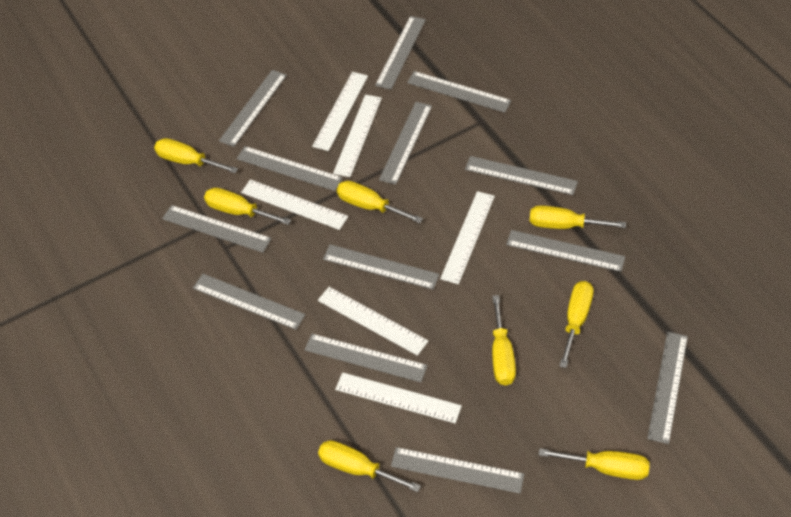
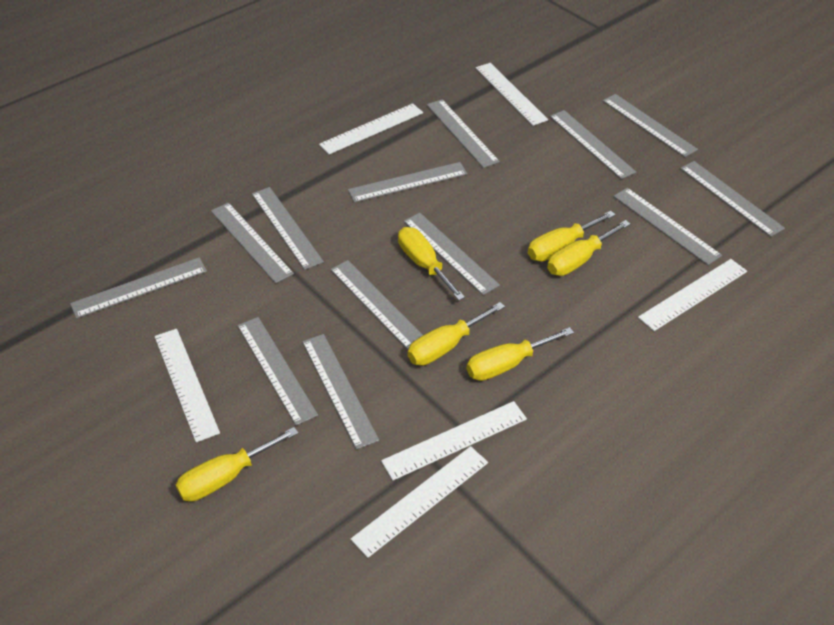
yellow screwdriver: [154,138,238,173] [204,188,291,225] [318,440,421,492] [337,181,423,223] [492,295,516,386] [529,205,626,229] [538,448,650,480] [560,281,594,368] = 8 -> [176,427,298,502] [398,227,465,300] [408,302,505,366] [467,327,574,381] [528,211,616,262] [547,220,630,276] = 6

